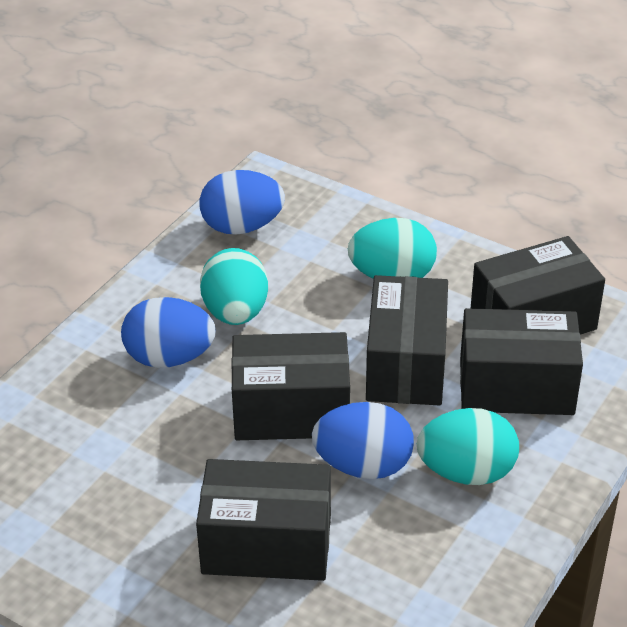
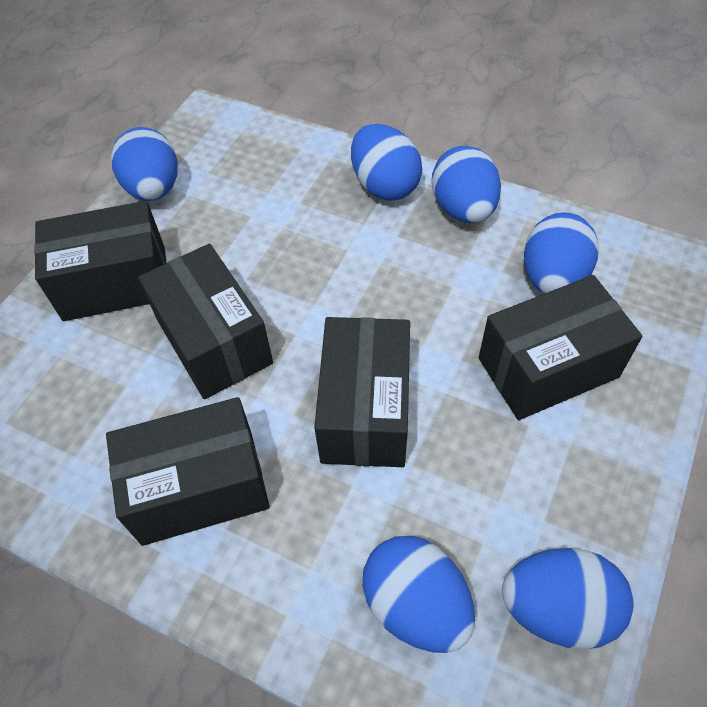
blue egg: [121,297,215,368] [199,170,285,235] [312,402,414,479] = 3 -> [111,127,178,201] [351,124,422,201] [362,536,475,653] [432,146,501,223] [502,548,634,650] [524,212,599,294] = 6
turquoise egg: [200,248,268,325] [348,218,437,279] [417,408,519,485] = 3 -> none = 0

